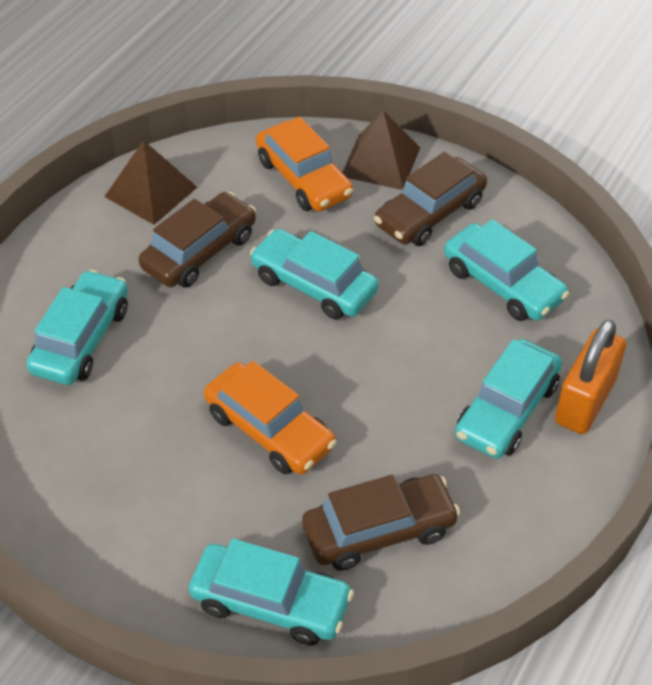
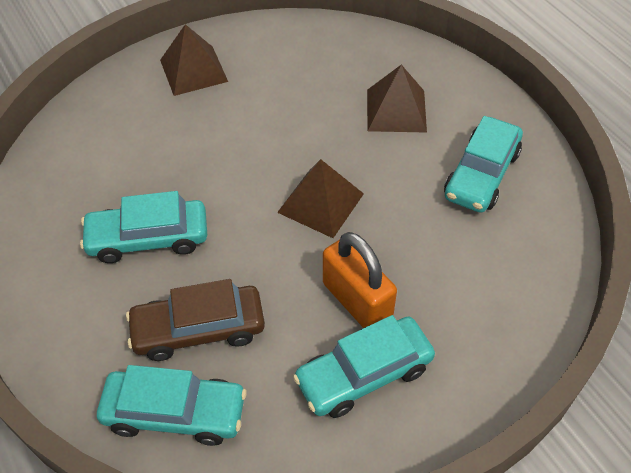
brown car: [139,192,256,288] [302,474,460,571] [374,152,487,246] = 3 -> [126,279,265,361] = 1
brown pyramid: [104,140,197,225] [343,110,420,190] = 2 -> [160,24,228,96] [277,159,364,238] [367,65,427,133] = 3
orange car: [204,361,337,475] [256,117,353,211] = 2 -> none = 0
turquoise car: [26,270,128,385] [189,538,354,645] [250,229,379,319] [444,219,569,321] [455,339,562,459] = 5 -> [80,191,207,263] [97,365,247,446] [293,315,435,418] [444,116,523,213] = 4

